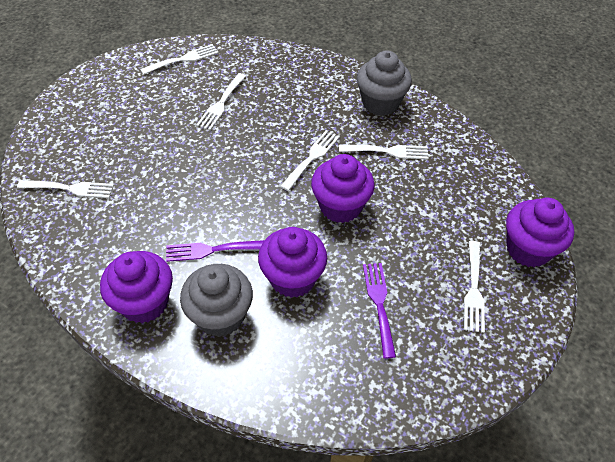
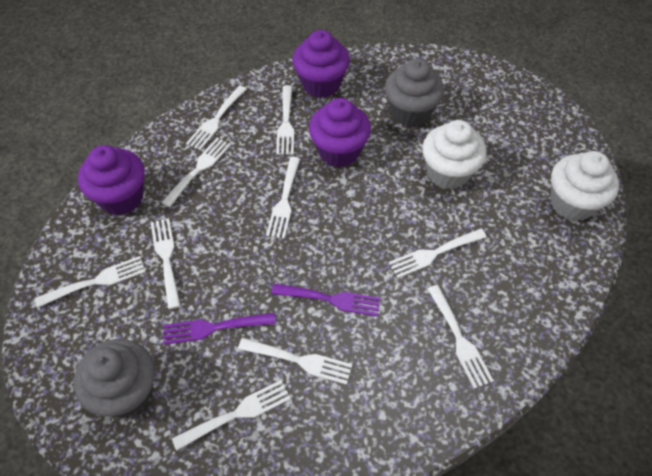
purple cupcake: [100,251,173,323] [258,227,327,298] [311,154,375,223] [506,198,574,267] = 4 -> [78,145,145,215] [293,30,350,98] [309,98,371,167] = 3
white cupcake: none = 0 -> [422,120,486,190] [551,151,619,221] = 2
white fork: [17,180,114,198] [140,44,219,75] [196,73,246,130] [280,130,340,191] [339,145,428,159] [464,241,485,333] = 6 -> [35,256,146,308] [151,218,181,309] [161,138,231,208] [172,380,291,451] [186,85,247,150] [238,338,352,385] [266,157,300,239] [276,85,294,155] [389,229,487,278] [428,285,494,389] = 10

